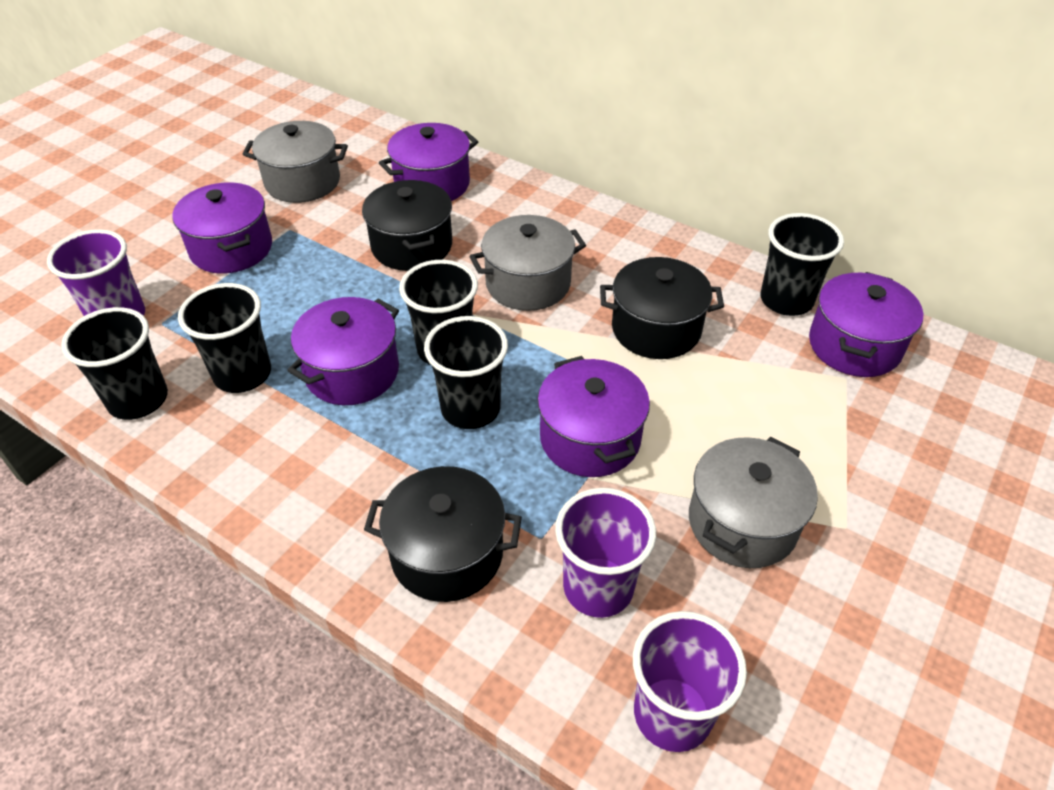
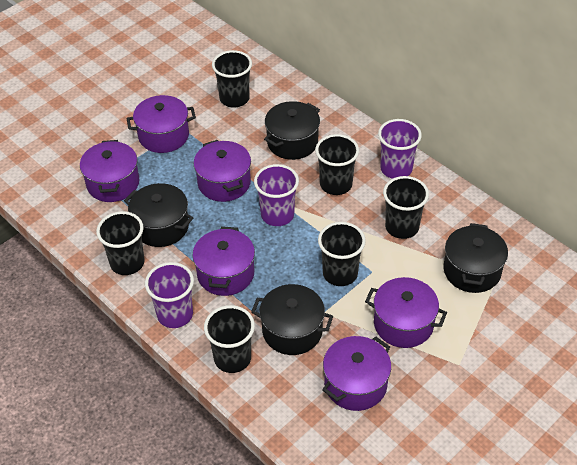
black cup: [61,307,168,420] [178,283,271,393] [399,260,478,365] [424,316,508,429] [761,213,844,316] = 5 -> [96,211,145,275] [204,305,255,373] [212,50,252,107] [315,134,359,195] [318,222,366,286] [383,176,429,239] = 6
black pot: [362,180,452,271] [364,466,522,602] [600,257,724,359] = 3 -> [124,183,193,247] [251,284,333,355] [264,101,320,160] [444,223,508,293] = 4
grey pot: [243,121,348,203] [469,215,586,311] [689,437,818,568] = 3 -> none = 0
purple pot: [172,182,272,274] [287,297,399,405] [379,123,478,201] [538,356,650,477] [809,272,923,377] = 5 -> [80,140,140,202] [126,95,196,153] [192,226,255,296] [194,140,251,202] [322,336,391,411] [365,277,447,348] = 6

